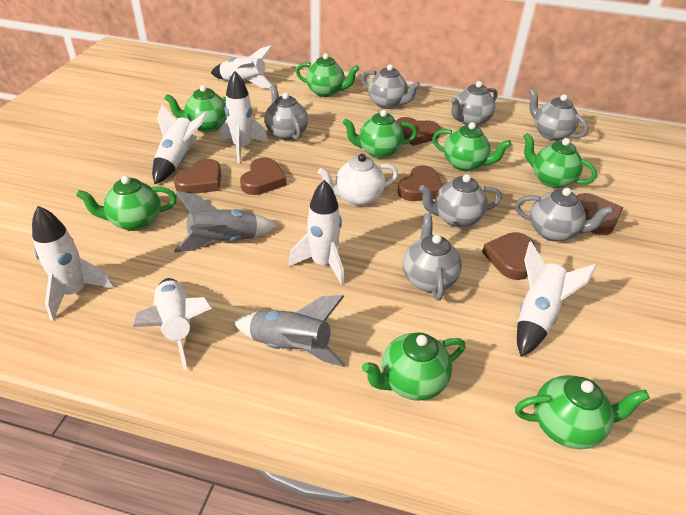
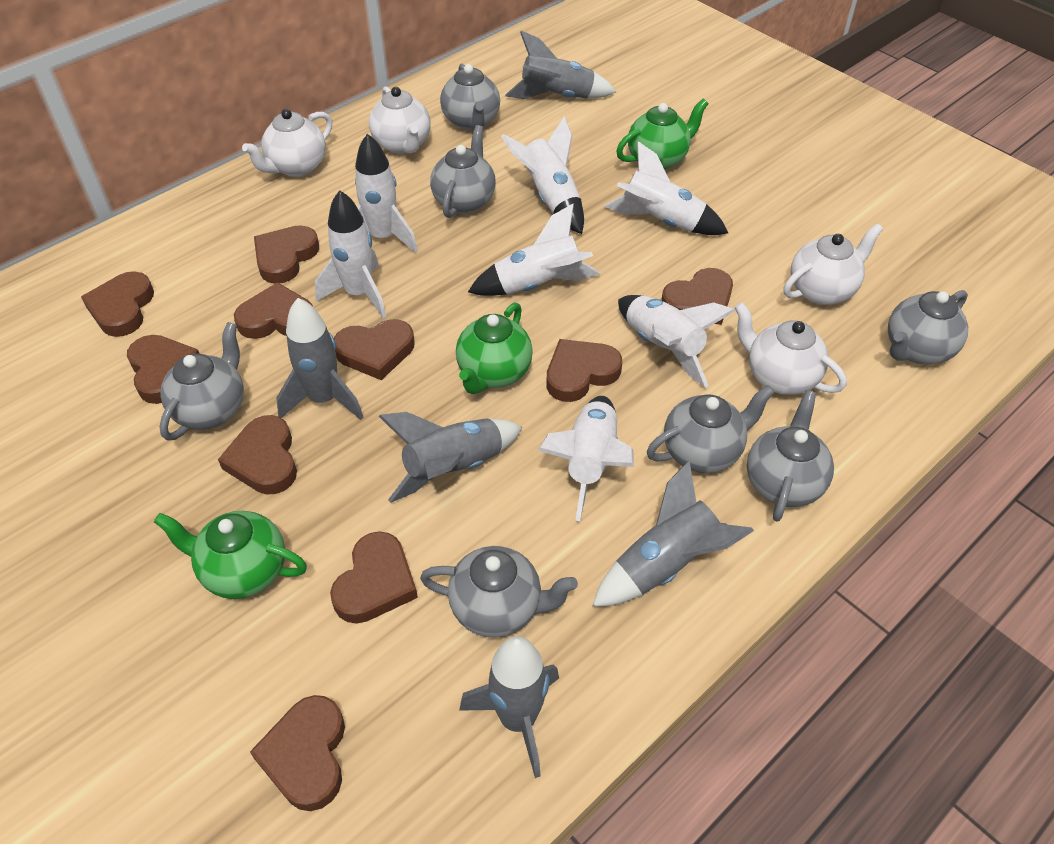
brown heart: [174,159,221,194] [240,157,286,195] [396,117,441,146] [398,165,443,201] [482,232,534,280] [577,193,623,235] = 6 -> [81,271,154,337] [127,335,200,404] [218,415,297,495] [234,282,313,339] [250,695,345,811] [254,225,319,284] [330,531,418,624] [334,319,415,380] [546,339,622,402] [661,268,733,325] = 10
green teapot: [76,176,177,231] [164,85,227,133] [296,53,359,97] [343,110,417,158] [362,332,465,401] [432,122,511,171] [515,375,650,449] [524,133,597,188] = 8 -> [154,511,307,599] [456,302,533,394] [616,98,709,170] = 3
grey rocket: [174,191,277,252] [234,295,346,367] = 2 -> [276,298,364,420] [379,412,522,503] [459,636,559,778] [505,31,616,99] [592,461,754,607] = 5
white teapot: [318,154,398,206] = 1 -> [242,109,332,177] [369,86,431,154] [734,302,847,395] [784,223,883,305] = 4

